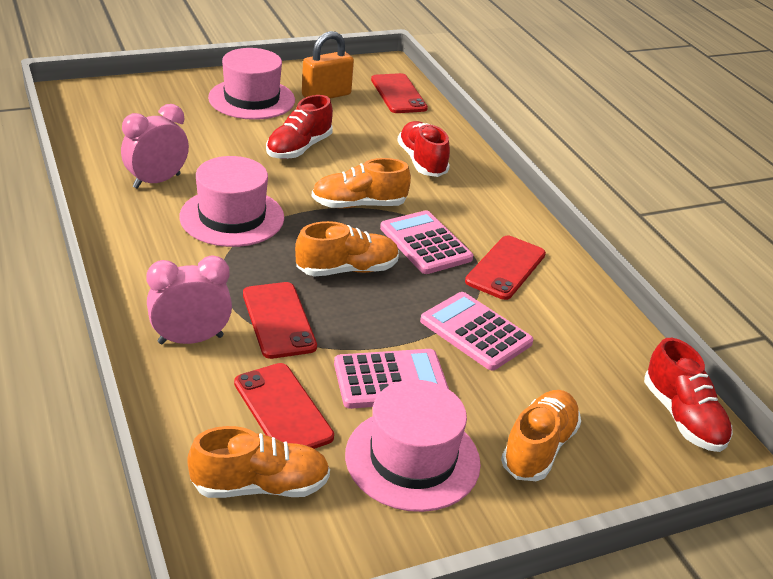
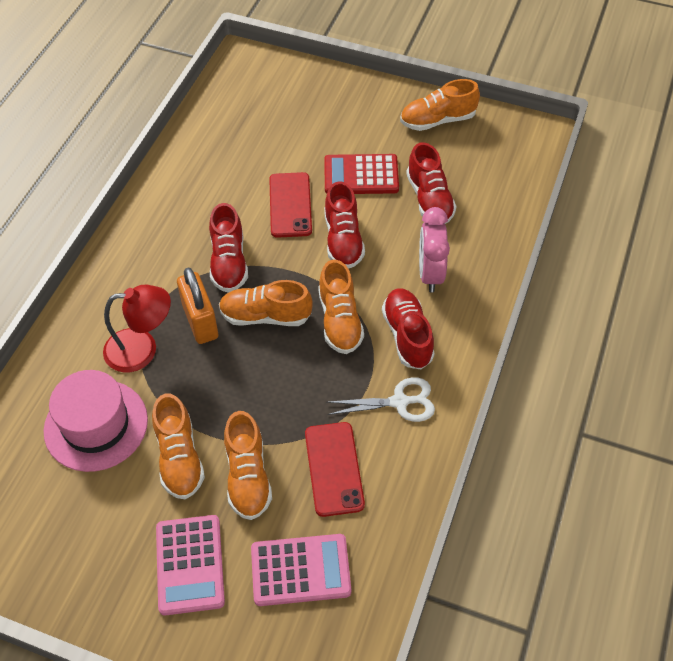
orange shoe: [187,426,330,498] [295,221,399,276] [312,158,411,209] [501,390,581,481] = 4 -> [152,393,205,499] [219,280,313,326] [224,411,272,520] [318,260,364,354] [400,79,480,131] = 5
pink calculator: [334,349,449,409] [380,210,473,274] [420,292,533,370] = 3 -> [156,515,225,616] [251,534,351,606] = 2
pink clock: [121,104,189,189] [146,256,232,344] = 2 -> [419,207,450,292] = 1
pink hat: [179,156,284,247] [208,48,295,120] [345,380,481,512] = 3 -> [44,370,148,472] = 1
red calculator: none = 0 -> [324,154,399,194] = 1
red lamp: none = 0 -> [103,285,171,372] = 1
red phone: [234,363,334,449] [243,282,317,359] [371,73,428,113] [465,236,546,300] = 4 -> [269,172,312,238] [305,422,365,517] = 2
red shoe: [266,95,333,159] [397,121,450,177] [644,338,733,452] = 3 -> [209,203,248,293] [324,181,365,269] [382,288,435,369] [406,142,457,224] = 4
white scissors: none = 0 -> [327,377,435,422] = 1

